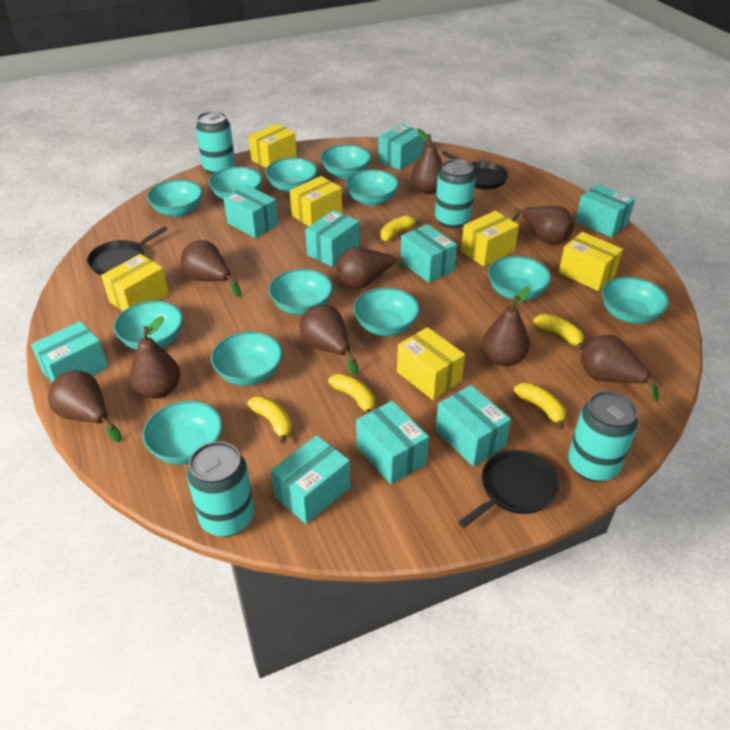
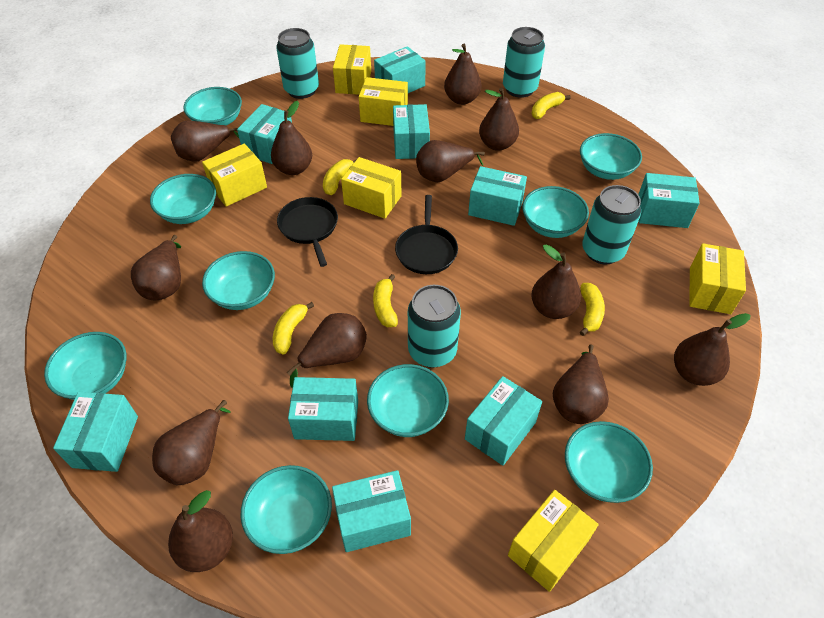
black pan: [87,226,168,275] [442,151,508,189] [458,450,559,528] = 3 -> [277,197,338,267] [395,195,458,274] = 2
brown pear: [48,371,122,442] [130,316,180,399] [181,240,241,297] [300,305,358,375] [336,247,405,289] [411,129,443,194] [482,286,530,366] [512,206,574,245] [581,335,662,401] = 9 -> [131,235,181,300] [152,400,231,485] [168,490,233,572] [171,121,239,162] [271,101,312,175] [287,313,367,388] [416,140,485,182] [444,44,482,105] [479,88,519,151] [531,244,581,319] [553,345,609,424] [674,313,751,386] = 12
turquoise bowl: [114,301,183,350] [143,400,223,465] [147,180,203,217] [209,167,262,199] [211,331,283,386] [265,158,318,193] [269,269,333,315] [321,145,371,179] [345,169,399,206] [353,287,420,336] [488,256,551,300] [602,276,669,324] = 12 -> [44,332,126,400] [150,174,216,224] [183,87,242,126] [202,251,275,310] [241,465,332,554] [367,364,449,437] [522,186,589,238] [565,421,653,503] [580,133,642,180] = 9

